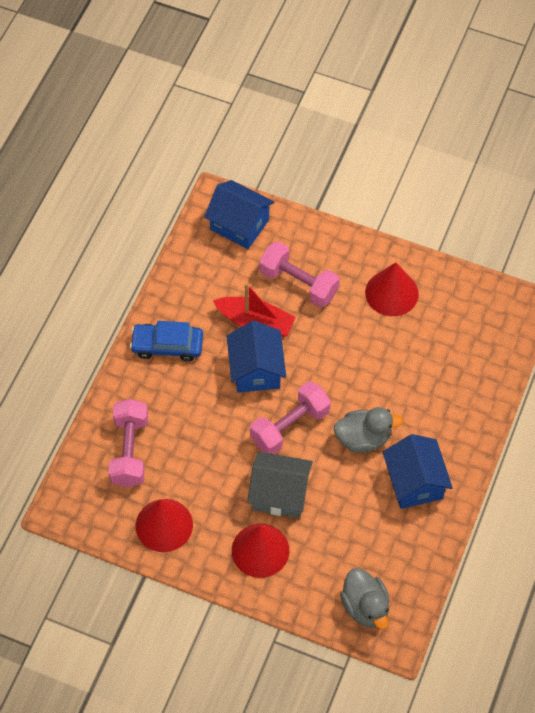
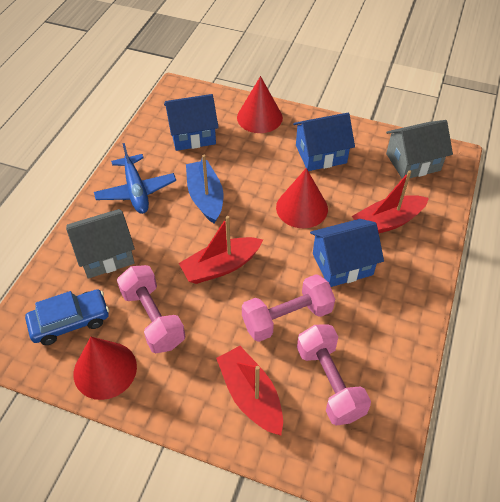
blue boat: none = 0 -> [186,155,223,224] = 1
blue plane: none = 0 -> [94,143,176,214] = 1
grey duck: [334,407,403,453] [340,568,390,629] = 2 -> none = 0
grey house: [247,452,313,518] = 1 -> [66,209,135,279] [386,120,453,178] = 2
red boat: [213,283,295,337] = 1 -> [179,216,263,284] [216,346,283,435] [352,170,429,233] = 3

